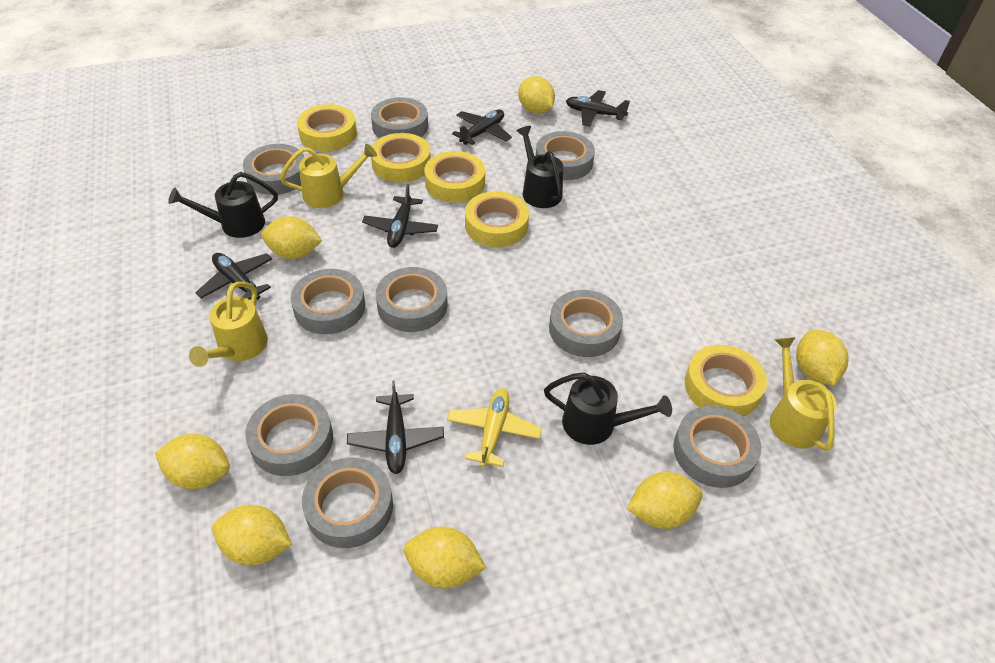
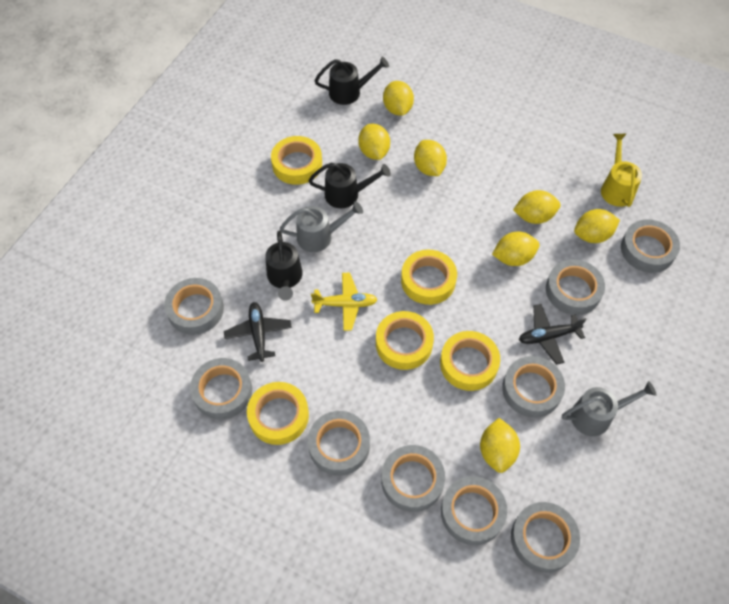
black plane: [195,253,272,300] [347,381,444,474] [362,184,438,248] [452,109,512,145] [566,90,630,126] = 5 -> [224,302,292,362] [519,304,587,365] = 2
grey watering can: none = 0 -> [280,201,363,252] [562,381,657,436] = 2
yellow watering can: [189,282,268,367] [280,144,377,208] [770,337,836,451] = 3 -> [601,134,642,207] = 1

